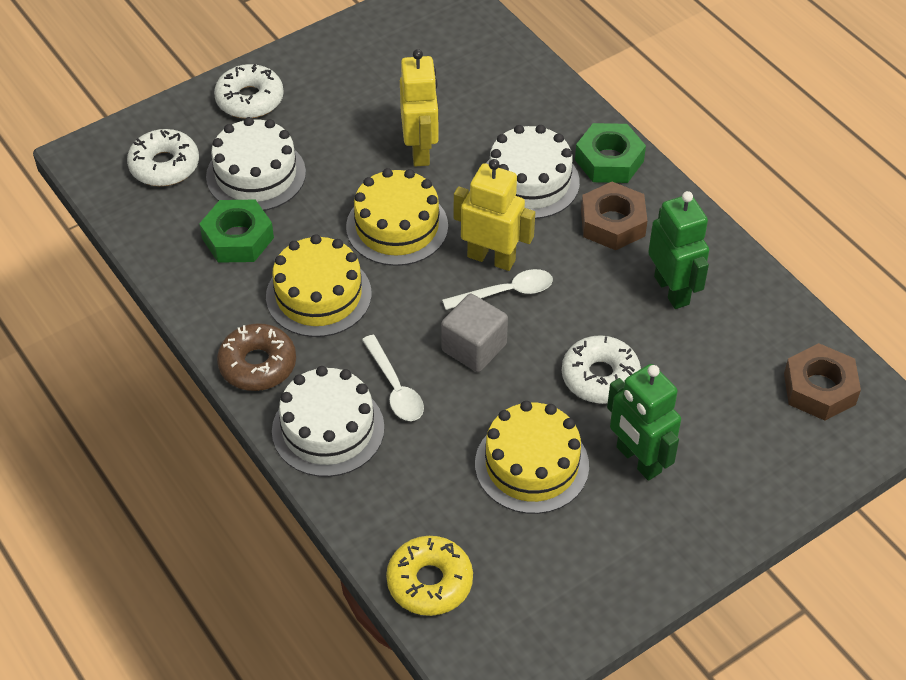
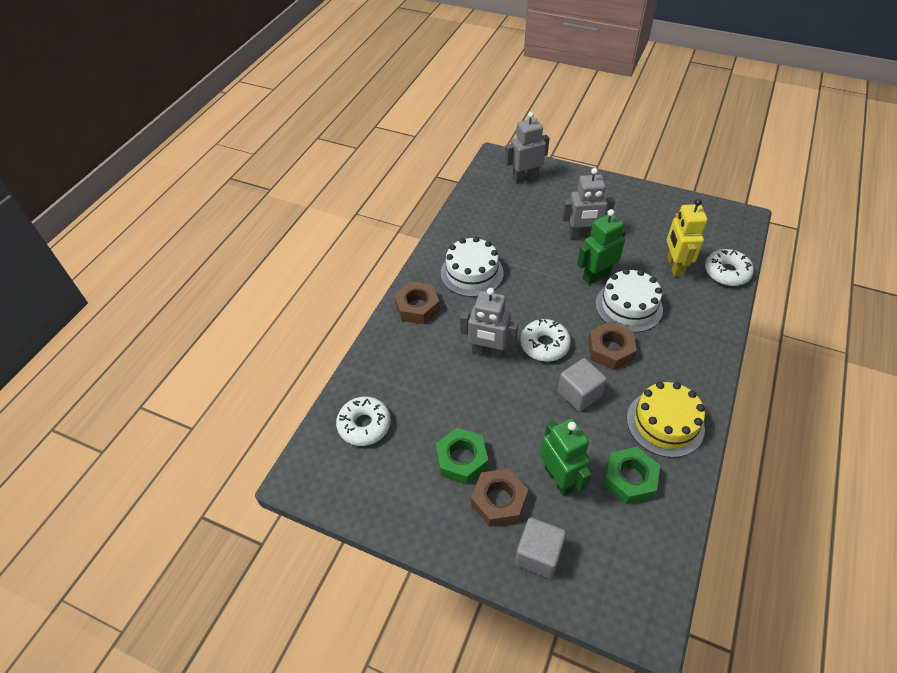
brown donut: [217,323,296,391] = 1 -> none = 0
brown nut: [581,182,648,250] [784,343,861,421] = 2 -> [394,282,440,324] [471,469,528,527] [588,321,637,370] = 3
grey cube: [441,294,508,372] = 1 -> [515,517,566,578] [558,358,607,412] = 2
grey robot: none = 0 -> [460,288,518,360] [505,112,549,184] [562,168,615,239] = 3
white cake: [206,117,306,211] [272,366,384,477] [486,125,580,219] = 3 -> [441,237,504,297] [595,269,663,333] = 2
white spoon: [362,335,424,421] [442,269,553,310] = 2 -> none = 0
yellow cake: [266,234,371,337] [346,168,448,266] [475,401,589,514] = 3 -> [627,382,705,458] = 1
yellow donut: [386,536,473,616] = 1 -> none = 0
yellow robot: [400,49,439,167] [454,159,535,271] = 2 -> [667,199,707,277] = 1

